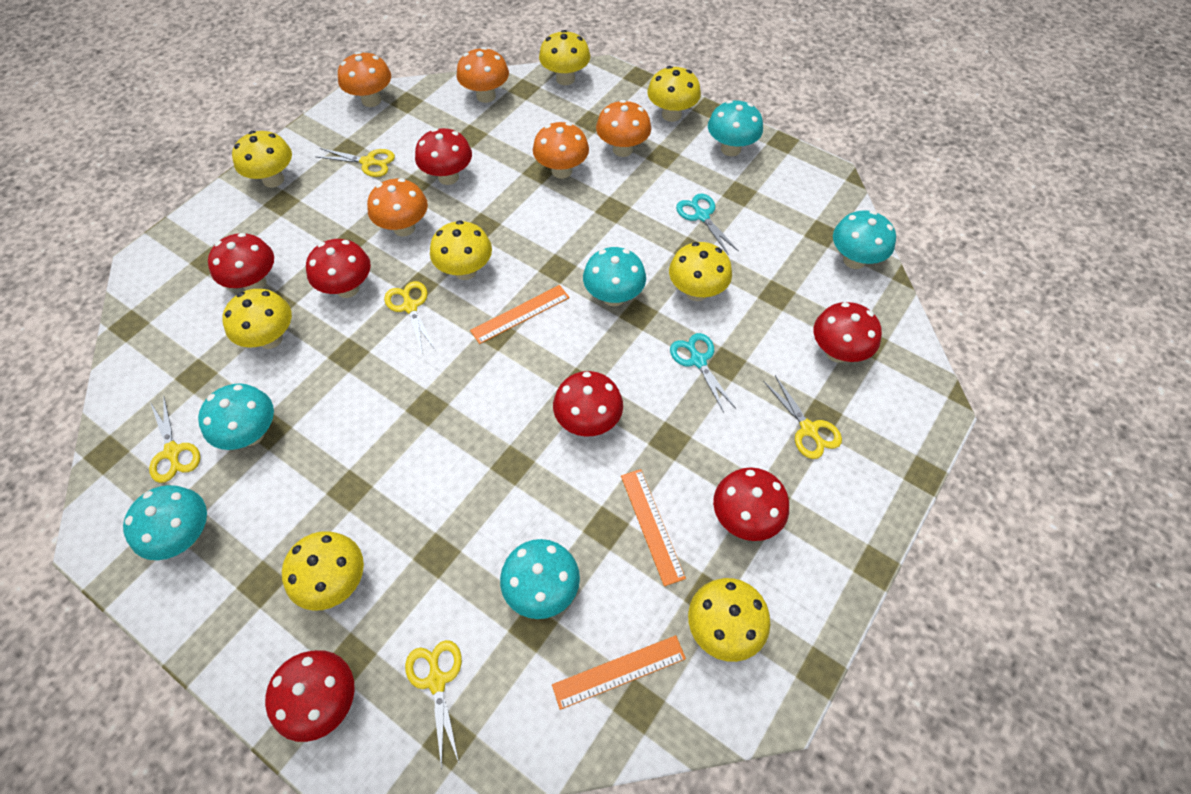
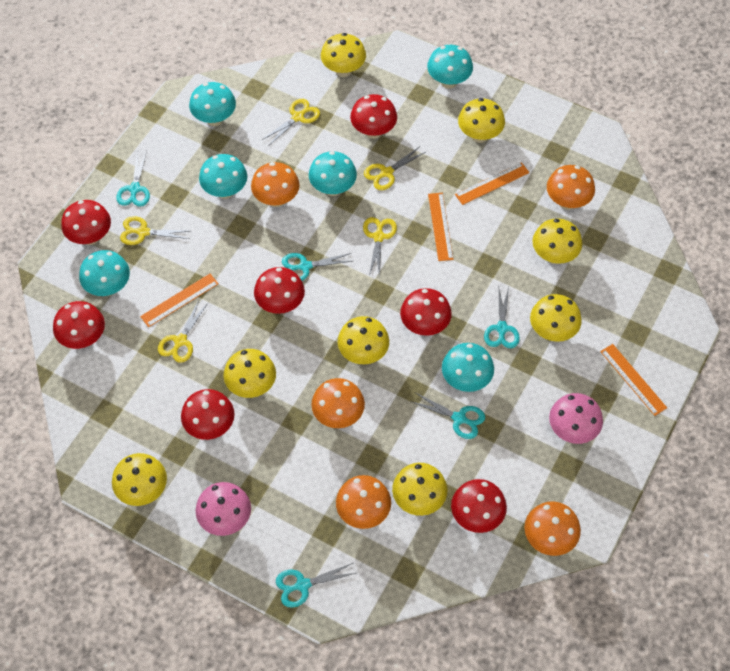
orange ruler: [470,285,570,344] [552,635,686,710] [621,469,686,586] = 3 -> [140,274,219,327] [428,193,454,261] [455,162,530,205] [600,344,667,416] = 4
pink mushroom: none = 0 -> [195,482,251,536] [549,393,603,444] = 2
turquoise scissors: [670,333,736,413] [676,194,739,255] = 2 -> [116,151,150,207] [276,563,356,608] [282,253,352,281] [410,393,485,439] [484,287,520,348] = 5

